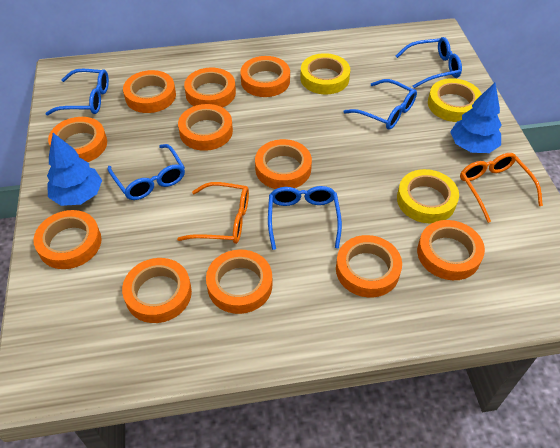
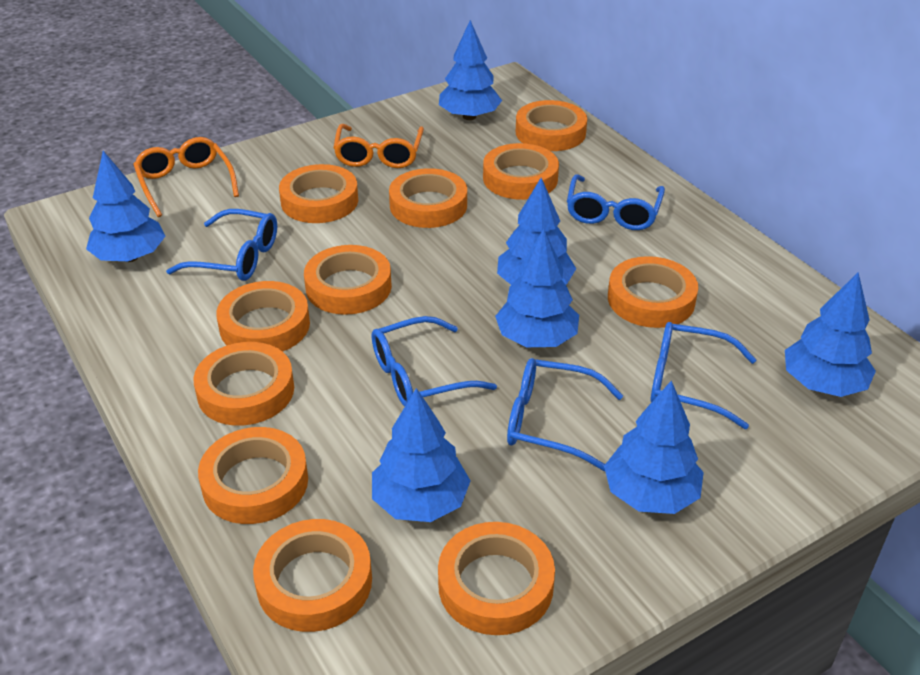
blue tree: [47,133,102,206] [450,83,501,153] = 2 -> [86,151,165,262] [372,388,471,522] [439,20,502,120] [495,229,579,347] [497,178,576,285] [604,380,704,514] [785,273,876,397] = 7
yellow tape: [300,53,350,94] [397,169,459,224] [428,78,482,122] = 3 -> none = 0

